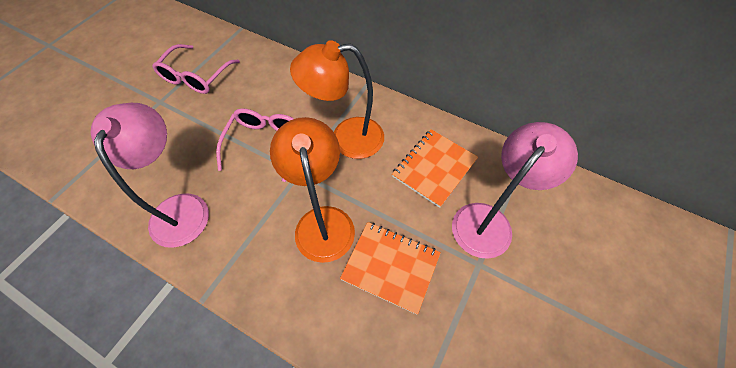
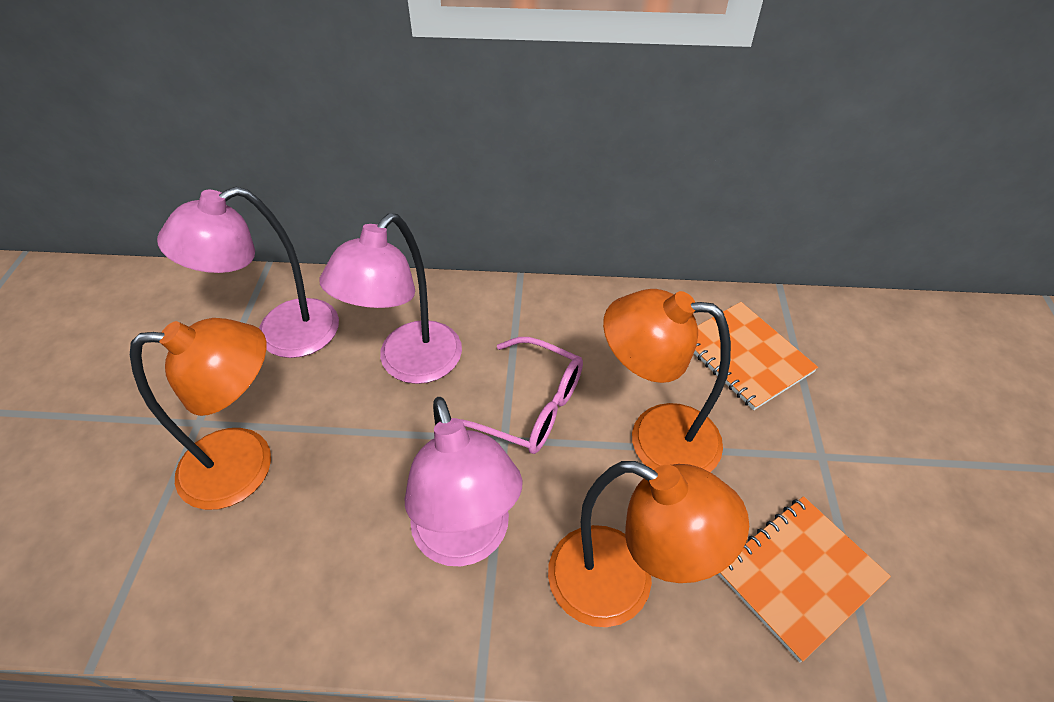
orange lamp: [270,117,355,263] [290,40,384,159] = 2 -> [130,318,271,510] [548,461,749,627] [603,289,731,472] = 3
pink glasses: [152,44,240,94] [216,109,294,182] = 2 -> [460,337,583,454] = 1
pink lamp: [91,103,209,248] [452,122,578,259] = 2 -> [157,187,339,358] [319,213,462,384] [404,397,522,566] = 3

